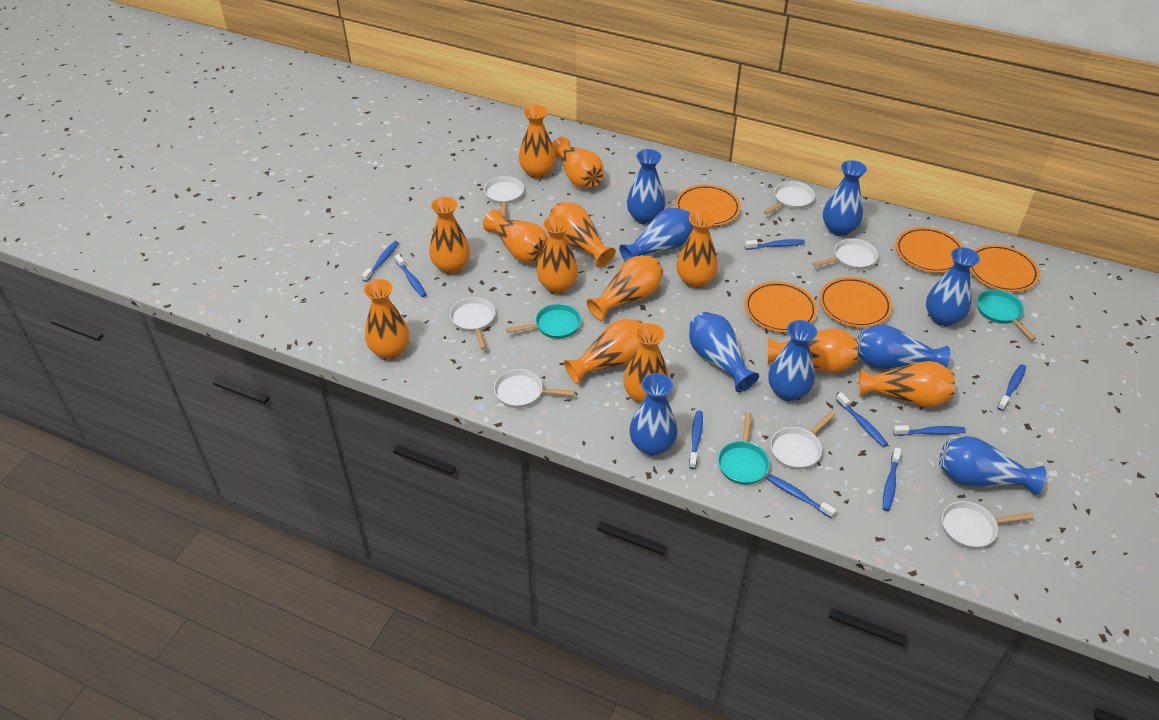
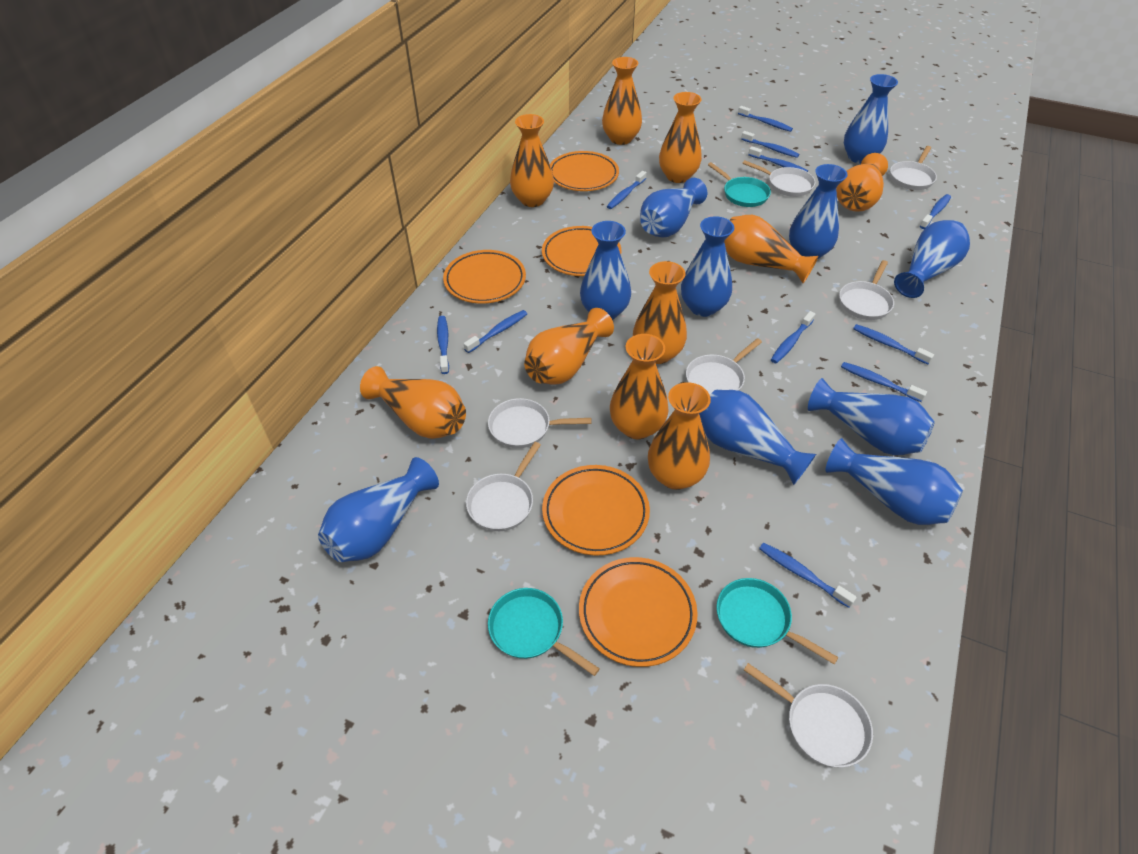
blue toothbrush: [362,241,399,282] [395,254,427,297] [689,411,703,469] [745,239,805,250] [766,474,836,518] [836,392,888,447] [883,447,901,511] [893,425,966,436] [997,364,1026,411] = 9 -> [437,316,449,374] [464,310,527,353] [607,171,647,209] [738,106,793,132] [741,131,799,158] [748,146,808,172] [759,543,857,608] [771,311,815,363] [841,362,927,402] [853,324,934,364] [920,194,951,229] = 11
blue vase: [619,208,694,262] [627,149,666,225] [629,373,678,456] [689,312,759,392] [768,320,817,401] [823,160,867,236] [857,324,950,369] [926,247,980,327] [939,436,1046,496] = 9 -> [318,457,439,562] [580,221,631,320] [640,178,707,237] [681,216,734,317] [699,390,816,485] [789,164,848,259] [808,378,935,455] [825,438,963,525] [844,74,898,164] [894,220,970,298] = 10
orange vase: [364,279,409,359] [429,197,470,274] [483,209,548,263] [519,105,556,179] [537,216,578,294] [549,202,616,268] [552,137,604,188] [564,319,643,384] [587,256,663,321] [624,323,669,404] [676,210,718,288] [768,328,857,373] [859,361,955,407] = 13 -> [360,366,466,439] [510,114,554,207] [524,308,614,385] [602,57,642,145] [610,334,669,439] [633,261,687,364] [648,382,711,490] [659,92,702,183] [724,215,818,283] [836,153,888,212] = 10

